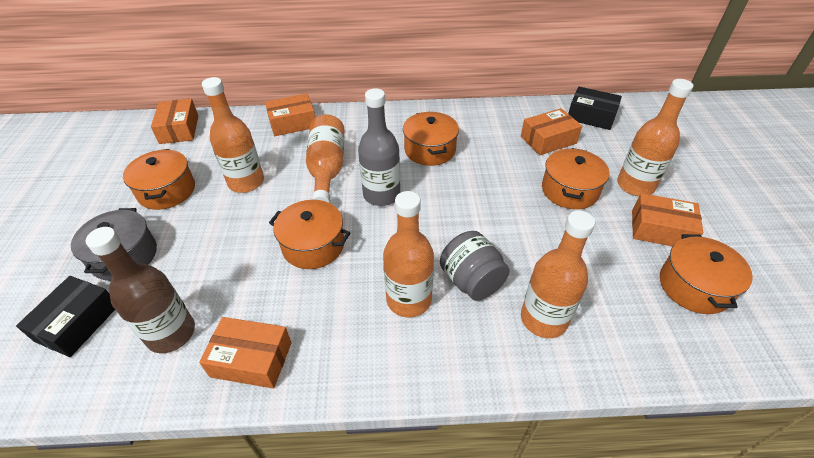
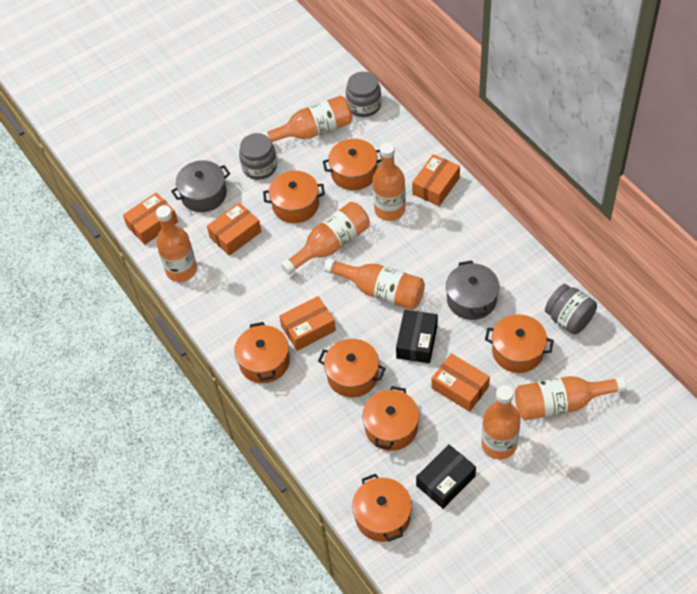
brown bottle: [86,227,195,353] = 1 -> none = 0
grey bottle: [358,88,400,206] = 1 -> none = 0
grey jar: [440,231,510,301] = 1 -> [239,133,277,180] [346,72,381,117] [545,284,597,334] = 3
grey pot: [71,208,157,281] = 1 -> [171,160,230,212] [446,260,500,320] = 2
orange bottle: [202,77,264,193] [306,114,345,203] [383,191,434,317] [521,211,595,338] [617,79,693,196] = 5 -> [156,205,197,282] [261,95,353,142] [281,202,370,275] [324,258,425,310] [373,142,406,221] [481,385,521,459] [515,376,627,420] = 7
orange pot: [123,149,195,210] [269,200,350,269] [403,111,459,166] [542,148,610,209] [660,234,753,314] = 5 -> [234,322,290,383] [263,171,325,223] [318,339,386,397] [323,139,381,190] [352,474,412,542] [362,386,419,451] [485,314,554,373] = 7

